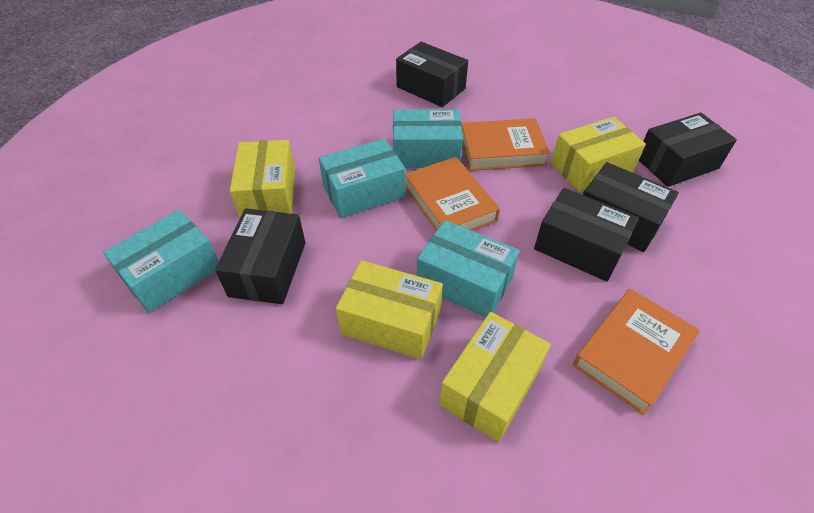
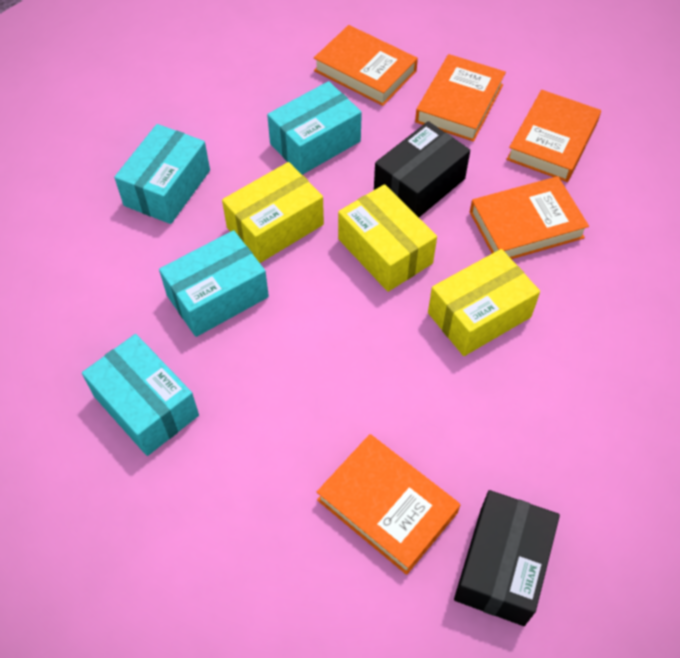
black box: [215,209,305,304] [396,42,468,107] [534,188,639,282] [583,162,679,252] [639,113,737,187] = 5 -> [374,121,470,217] [454,490,560,626] = 2
orange book: [405,157,500,231] [462,118,550,171] [573,289,700,415] = 3 -> [314,25,418,106] [317,434,460,575] [415,54,506,142] [470,176,589,259] [506,90,601,182] = 5
yellow box: [230,140,295,218] [336,260,443,360] [439,312,551,442] [551,117,646,192] = 4 -> [222,162,324,263] [338,184,437,292] [428,249,540,356] = 3

